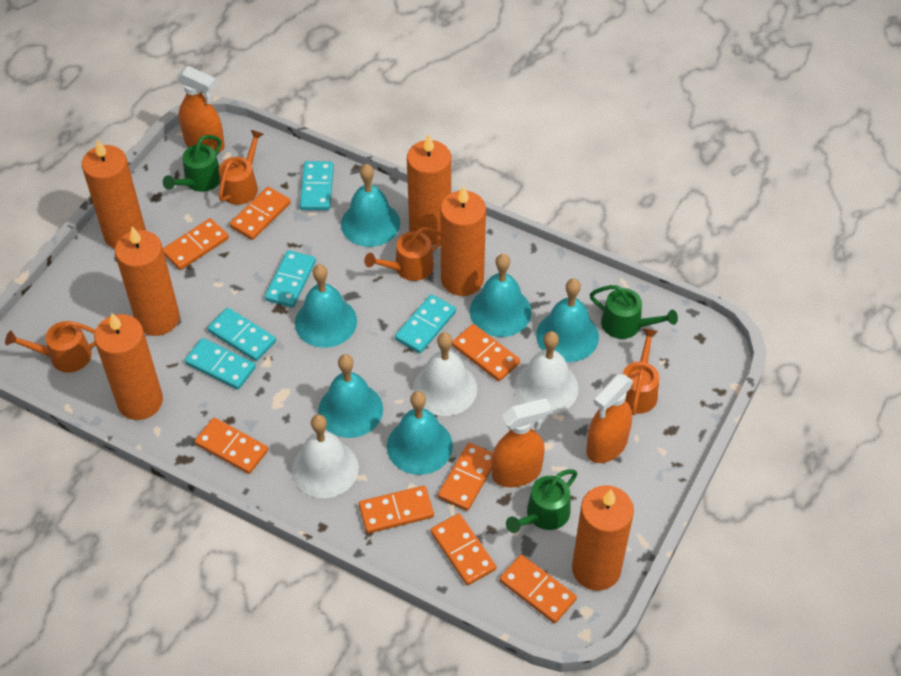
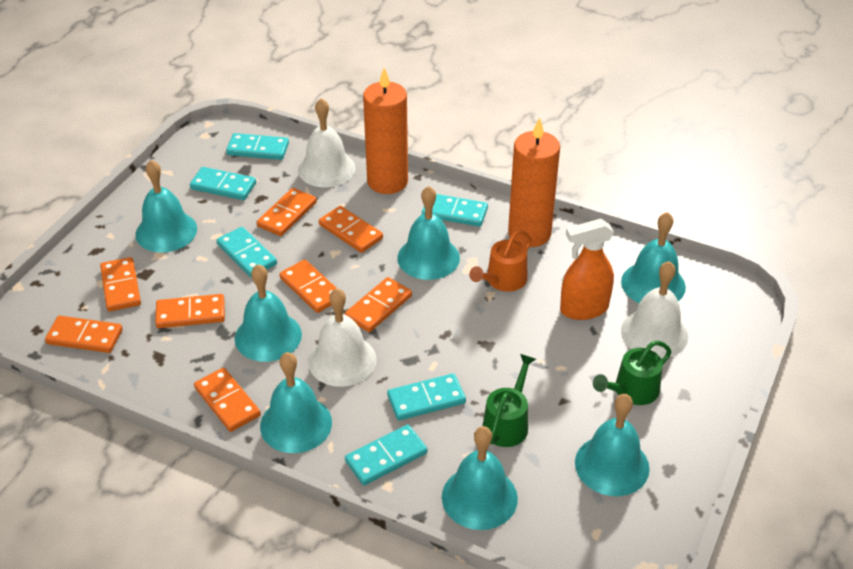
green watering can: [163,135,221,192] [506,469,578,533] [590,285,678,339] = 3 -> [483,354,536,447] [593,341,672,405] = 2
orange candle: [82,139,146,249] [94,313,163,420] [115,227,180,336] [407,134,451,245] [440,186,486,296] [572,485,634,591] = 6 -> [363,68,408,194] [508,117,560,247] = 2
orange spray bottle: [177,66,225,153] [492,398,551,487] [586,374,633,463] = 3 -> [560,219,614,320] = 1
orange watering can: [5,321,96,373] [219,130,263,205] [364,227,441,281] [623,328,659,415] = 4 -> [469,230,532,292] = 1
turquoise bell: [295,264,357,348] [318,354,383,438] [341,164,400,247] [387,391,453,475] [469,254,532,337] [536,279,599,362] = 6 -> [136,160,197,252] [235,264,302,362] [260,352,332,453] [397,186,460,280] [442,426,518,530] [575,394,650,496] [621,212,686,303] = 7
turquoise domino: [185,338,256,390] [208,308,276,361] [265,250,316,308] [300,161,334,210] [395,294,456,353] = 5 -> [190,167,256,200] [217,227,277,277] [226,133,289,160] [345,424,427,485] [387,373,466,420] [422,194,488,227] = 6

